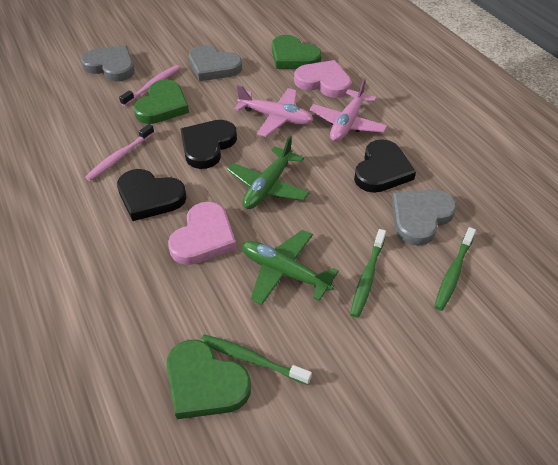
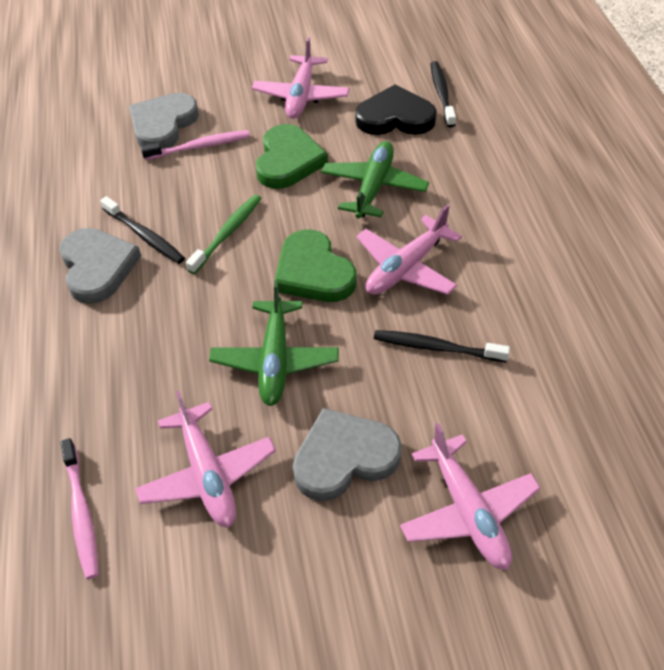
black heart: [117,169,187,221] [180,120,237,169] [354,139,416,193] = 3 -> [356,85,437,135] = 1
black toothbrush: none = 0 -> [100,196,185,264] [374,330,510,362] [431,61,456,127] = 3
green heart: [133,79,189,124] [166,340,251,419] [272,35,322,69] = 3 -> [256,124,328,189] [275,229,356,302] = 2
green toothbrush: [200,334,312,385] [350,229,386,318] [434,227,476,311] = 3 -> [186,195,262,274] = 1
pink heart: [168,202,236,265] [294,60,352,98] = 2 -> none = 0
pink plane: [234,85,313,137] [309,78,387,142] = 2 -> [135,390,276,527] [252,37,350,119] [357,205,462,295] [400,423,541,570] = 4

